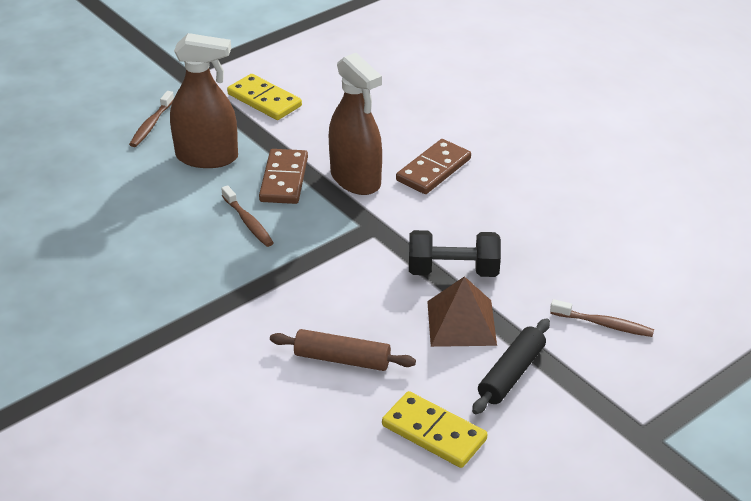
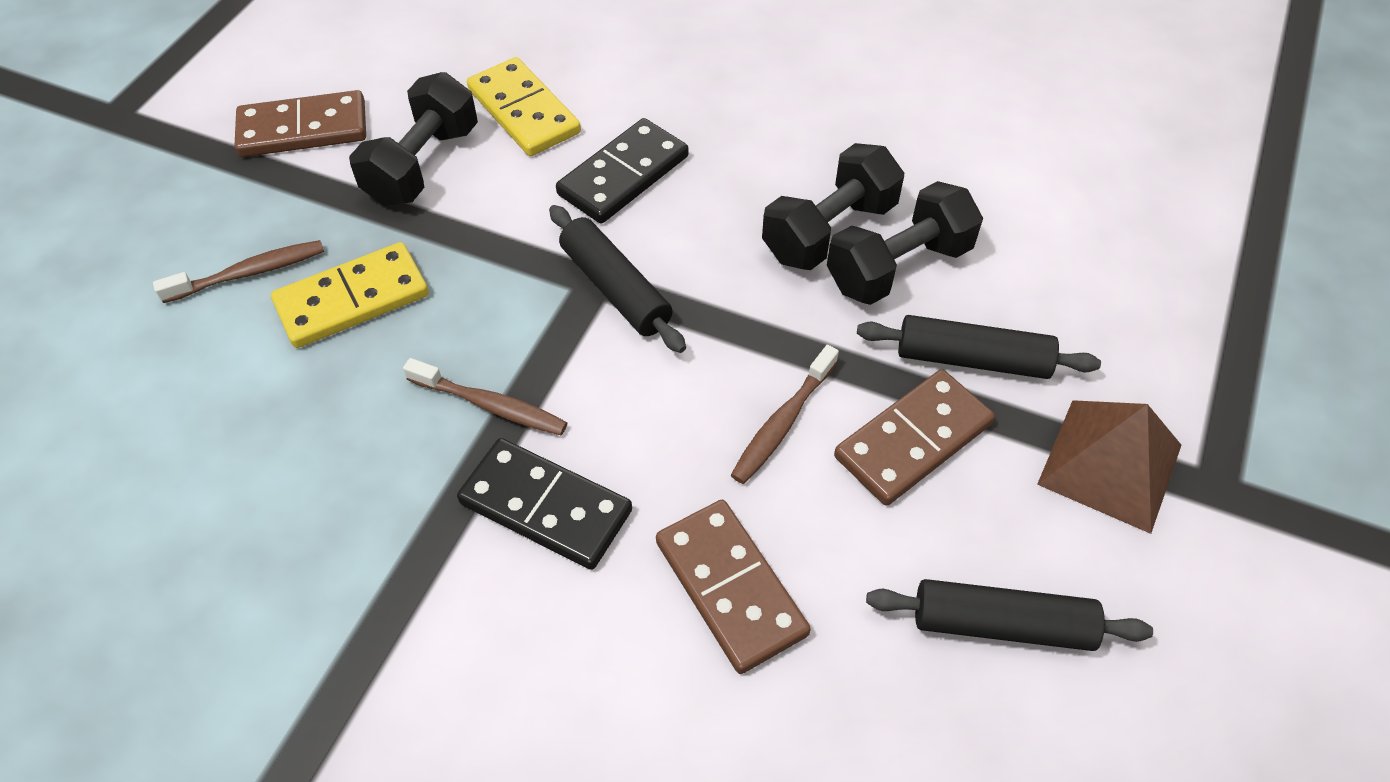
black domino: none = 0 -> [457,438,632,570] [556,118,689,224] = 2
black dumbbell: [409,230,501,277] = 1 -> [349,72,478,206] [762,143,904,270] [827,181,983,305] = 3
black rolling pin: [472,318,550,414] = 1 -> [549,205,686,353] [857,315,1101,379] [866,579,1153,651] = 3
brown domino: [259,149,308,204] [396,139,471,194] = 2 -> [234,90,366,157] [656,500,811,674] [834,369,995,506] = 3
brown rolling pin: [270,329,416,371] = 1 -> none = 0
brown spray bottle: [170,33,238,168] [329,53,382,195] = 2 -> none = 0

